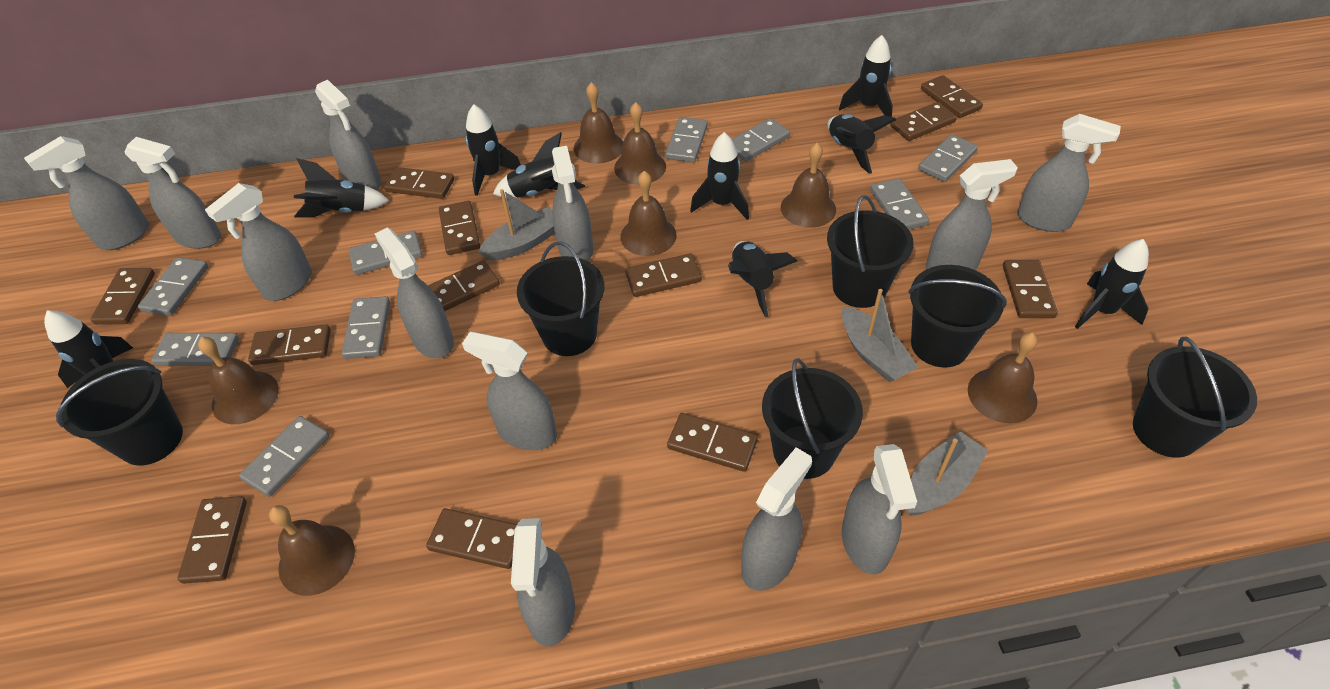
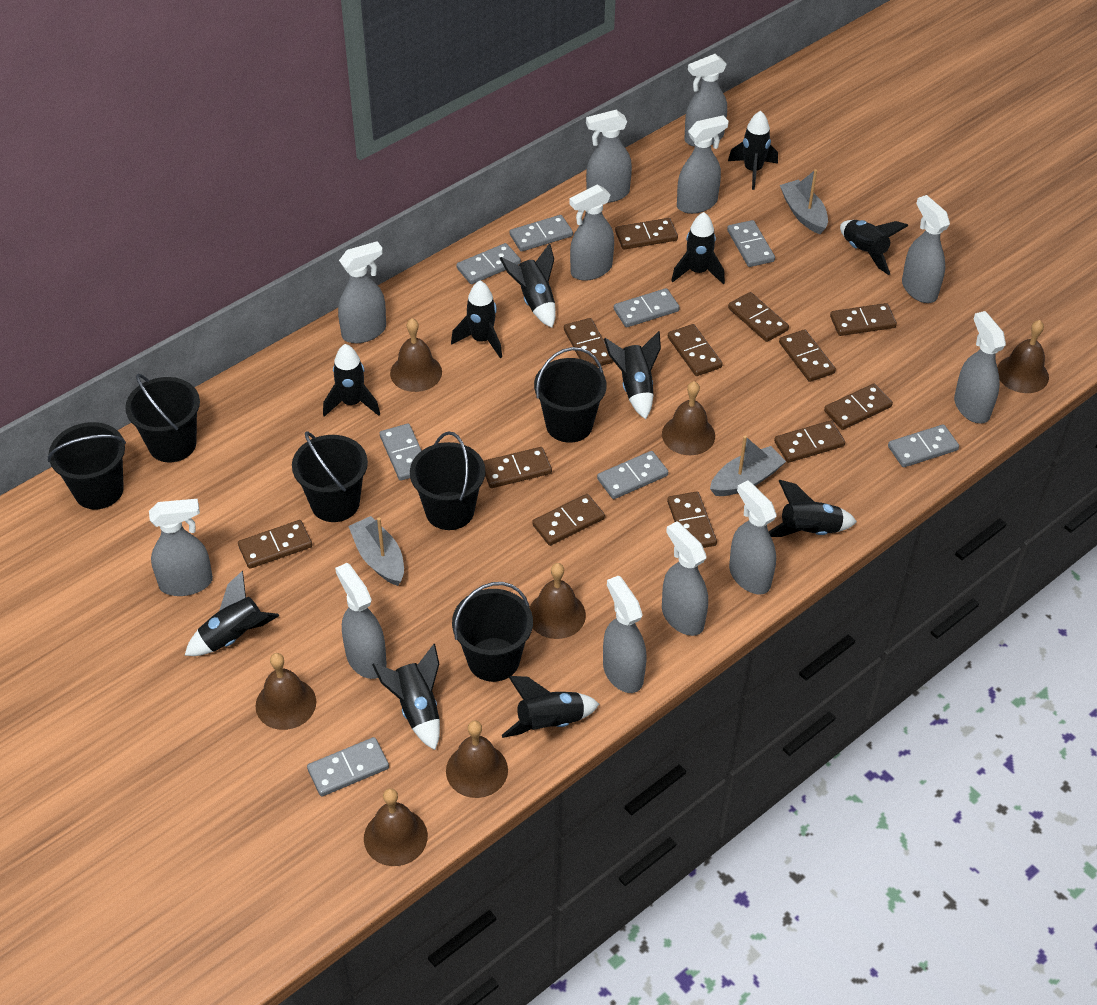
black rocket: [44,310,133,388] [294,158,389,218] [465,104,521,196] [493,132,585,198] [690,132,749,220] [728,241,797,317] [828,114,896,174] [839,35,893,117] [1075,239,1149,329] = 9 -> [185,571,279,656] [323,344,380,417] [372,644,440,750] [451,281,502,358] [500,243,556,328] [502,676,599,738] [604,331,661,419] [671,212,725,284] [728,111,778,190] [769,480,857,537] [840,220,908,275] = 11
grey domino: [138,257,208,316] [151,333,239,366] [239,416,330,497] [342,296,390,359] [349,231,423,275] [665,117,708,162] [732,118,790,162] [870,178,929,229] [918,134,978,182] = 9 -> [307,737,389,797] [380,424,422,481] [457,243,521,284] [510,215,573,252] [597,451,668,499] [614,288,680,327] [727,220,775,267] [888,424,959,467] = 8

